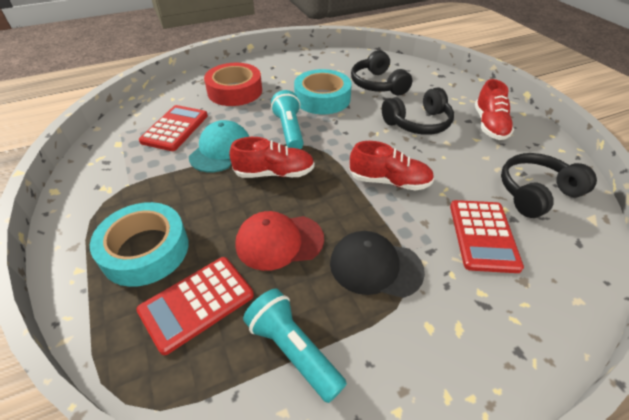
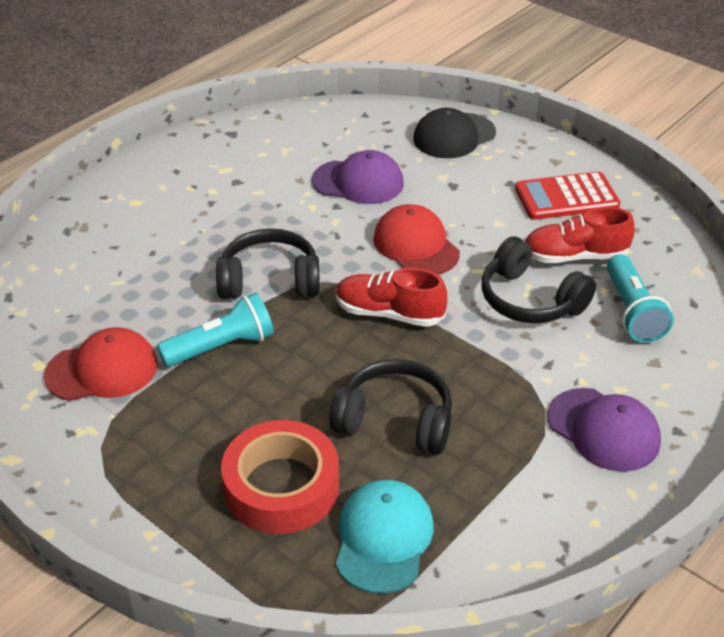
purple cap: none = 0 -> [312,150,404,204] [547,388,661,472] = 2
red calculator: [136,257,254,355] [139,105,208,151] [450,200,524,273] = 3 -> [515,172,620,220] = 1
red cap: [235,211,324,271] = 1 -> [44,327,157,401] [373,204,460,275] = 2
red shoe: [229,137,315,178] [349,141,434,191] [475,79,514,140] = 3 -> [336,268,447,327] [525,207,635,263] = 2
turquoise tape: [90,202,189,287] [294,69,352,114] = 2 -> none = 0

